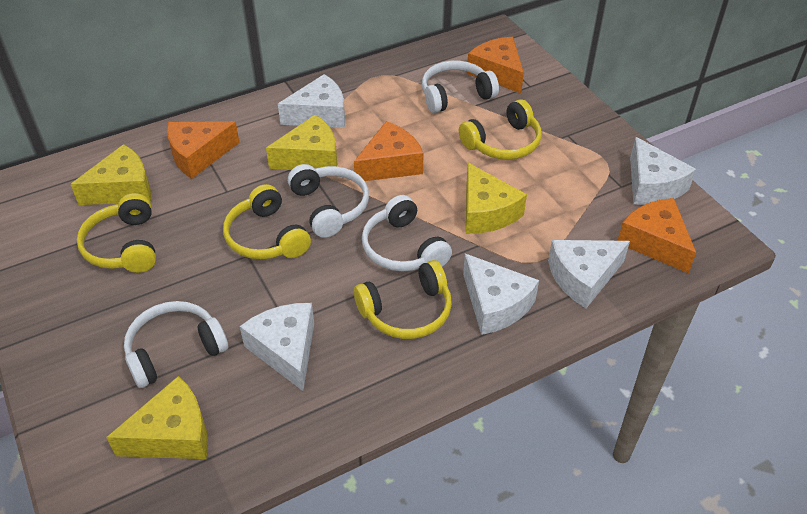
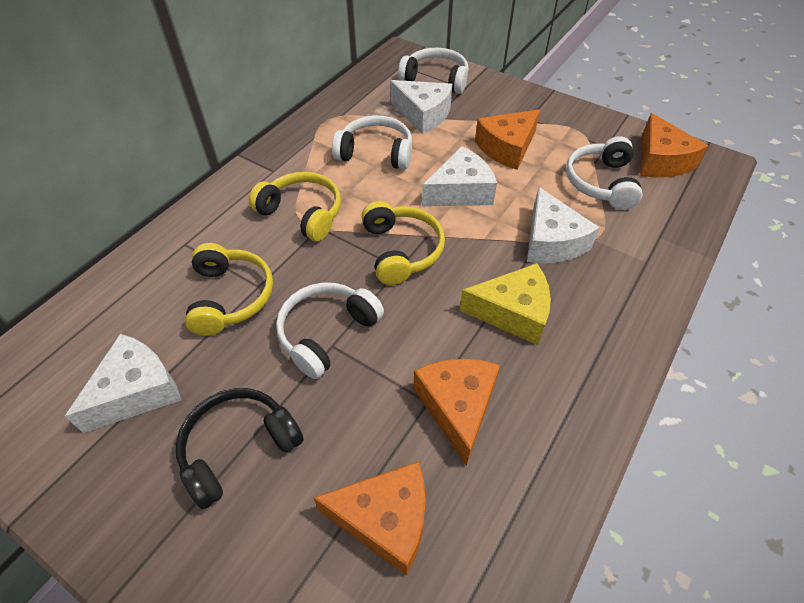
black headphones: none = 0 -> [176,388,304,509] = 1
white cheese: [240,303,314,391] [278,74,345,128] [463,254,539,335] [548,240,630,308] [630,137,696,205] = 5 -> [65,334,181,433] [390,80,452,134] [422,146,497,207] [527,187,600,263] = 4
yellow cheese: [71,144,151,205] [106,376,208,459] [266,115,337,170] [466,163,527,234] = 4 -> [459,263,551,345] = 1
yellow headphones: [77,193,156,273] [223,184,311,259] [354,260,452,339] [459,99,542,160] = 4 -> [185,243,273,336] [249,172,341,242] [361,201,445,285] = 3

